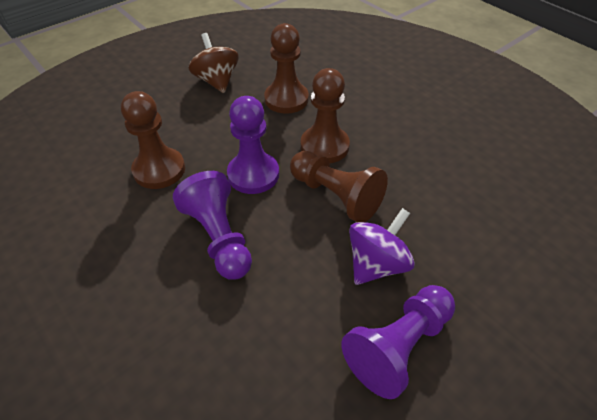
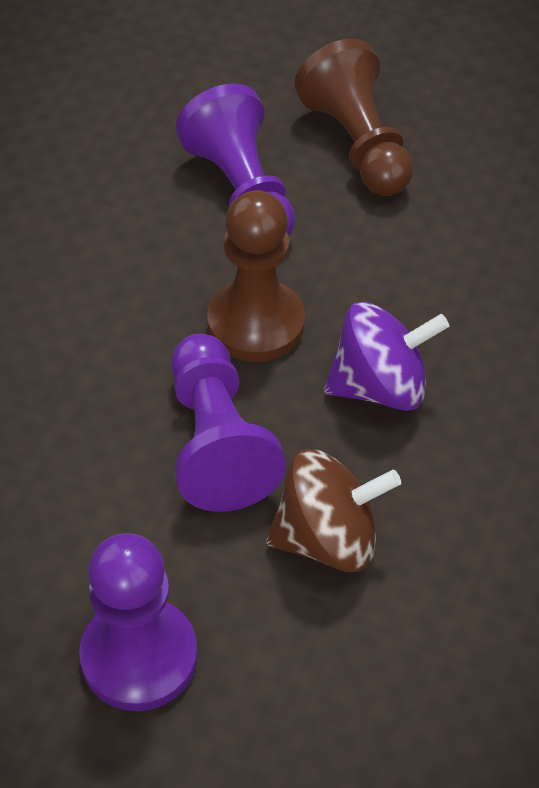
brown pawn: [121,91,185,189] [264,23,309,114] [290,151,388,222] [301,68,350,163] = 4 -> [207,190,305,362] [294,38,414,196] = 2

